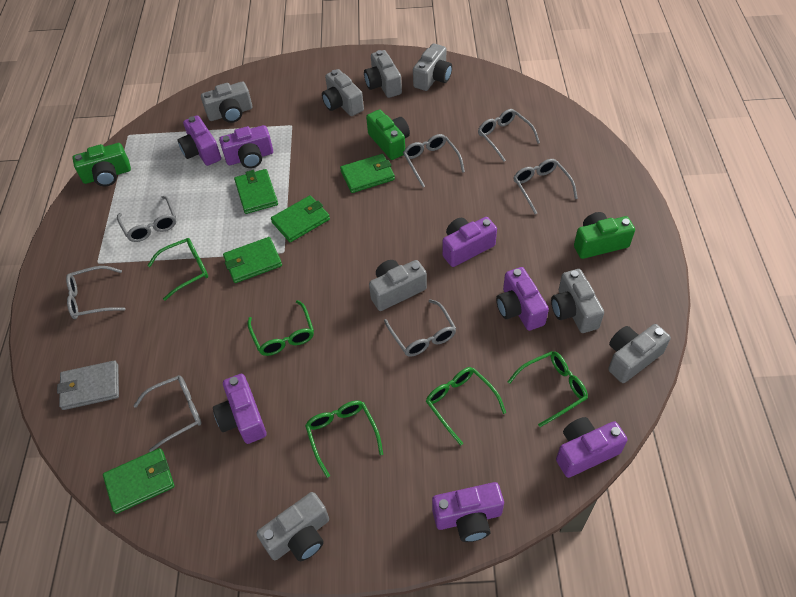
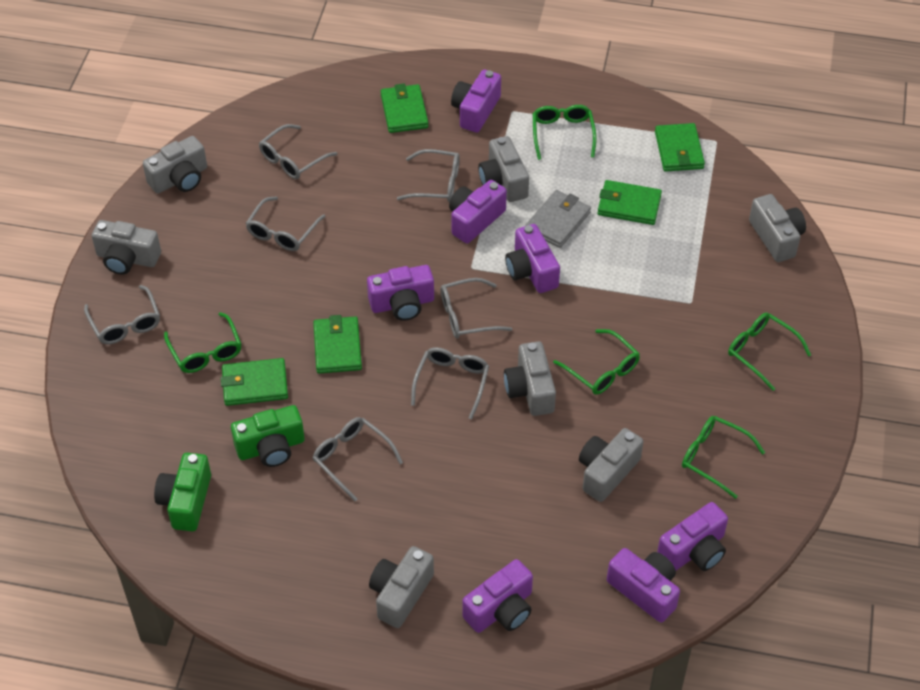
green camera: [72,143,131,186] [366,109,410,160] [574,212,635,259] = 3 -> [154,453,211,531] [231,405,305,467] = 2
grey camera: [201,82,252,123] [256,492,329,561] [322,69,364,116] [364,50,402,98] [369,260,427,311] [413,43,452,91] [551,269,604,333] [608,324,671,383] = 8 -> [92,220,161,275] [143,136,207,194] [369,546,434,628] [478,136,529,202] [504,341,556,416] [579,428,643,502] [749,194,806,262] = 7

